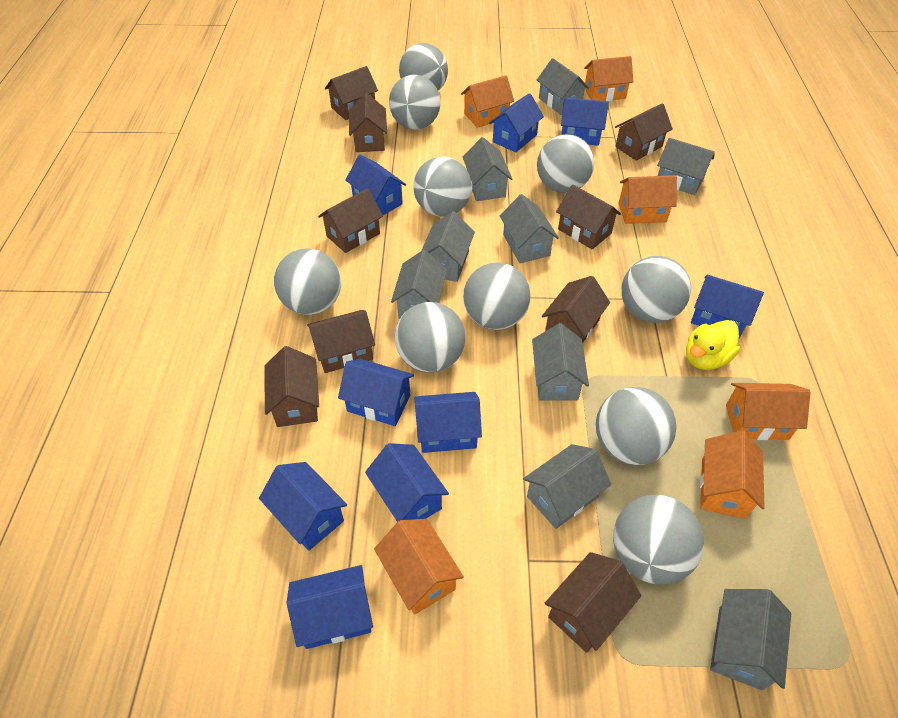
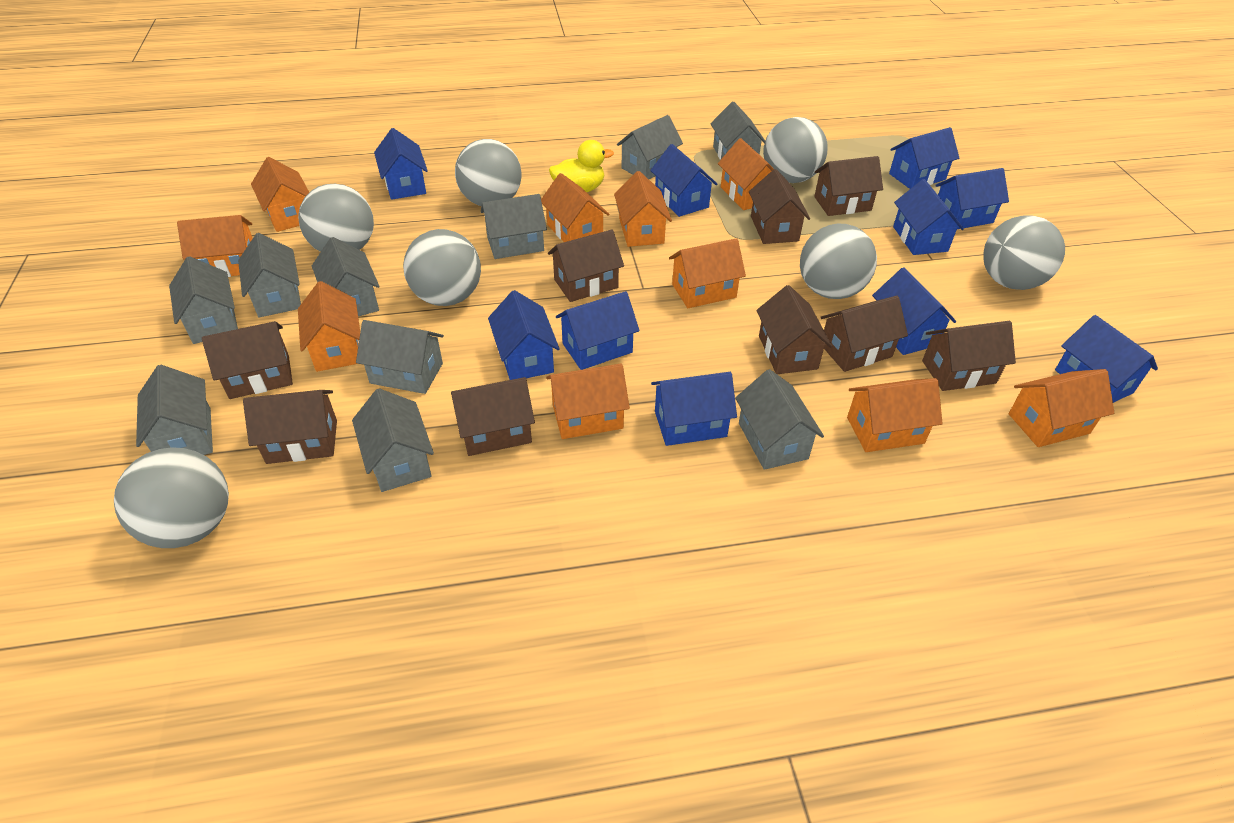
blue house: [259,462,347,551] [287,565,373,649] [338,359,414,426] [346,154,406,215] [365,443,449,522] [414,392,482,453] [489,93,544,152] [561,98,609,146] [691,275,764,338] = 9 -> [374,128,428,200] [488,290,560,380] [556,291,640,370] [650,144,717,217] [651,372,737,446] [872,267,956,355] [889,127,959,189] [893,179,964,255] [935,168,1009,229] [1055,315,1158,403] = 10
grey ball: [274,248,341,315] [389,75,440,130] [395,302,465,373] [399,43,448,91] [413,156,472,217] [463,262,531,330] [537,134,594,193] [596,387,676,465] [613,495,704,585] [622,256,691,323] = 10 -> [114,447,229,548] [298,184,374,252] [403,229,481,306] [455,139,522,206] [763,117,828,183] [800,224,877,299] [983,215,1065,290] = 7
grey house: [391,250,447,319] [421,211,475,282] [463,137,512,201] [500,194,559,263] [523,444,611,529] [532,323,589,400] [537,58,589,115] [657,138,715,195] [710,589,791,690] = 9 -> [136,365,213,455] [169,256,238,344] [238,233,301,318] [312,237,380,316] [352,388,434,492] [356,320,444,394] [481,194,547,259] [617,115,683,179] [710,101,765,160] [735,369,824,470] = 10
orange house: [374,519,464,615] [461,75,514,128] [584,56,633,101] [619,175,677,224] [700,430,765,519] [726,383,810,440] = 6 -> [177,215,253,277] [251,157,309,232] [298,281,360,372] [541,173,609,242] [546,364,630,439] [614,171,672,247] [669,238,746,308] [718,138,774,210] [847,378,943,452] [1009,369,1114,447] = 10

